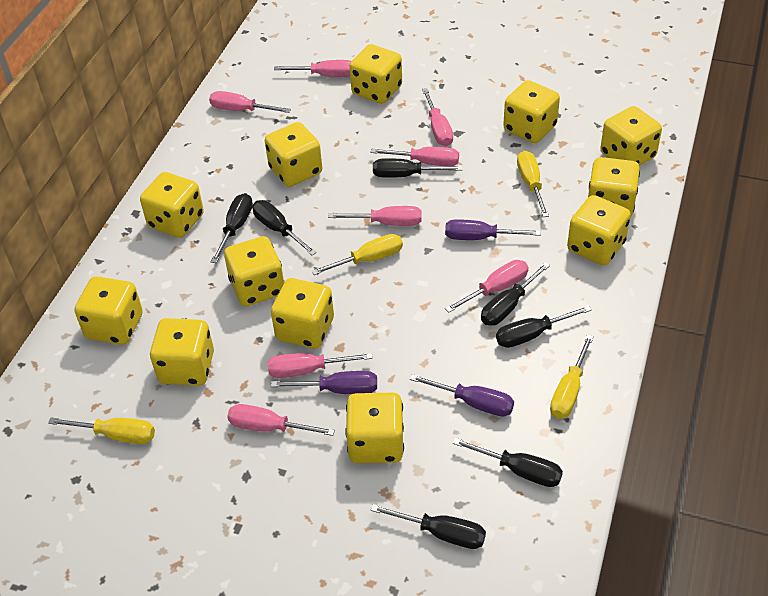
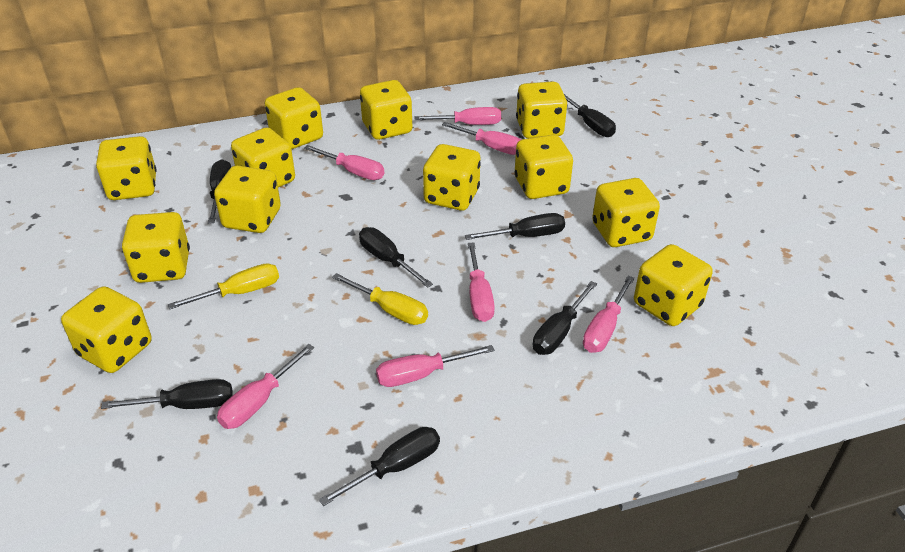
pink screwdriver: [209,91,291,113] [227,404,335,436] [268,353,373,378] [274,60,351,77] [328,206,422,226] [370,147,459,166] [422,88,453,146] [445,260,529,313] = 8 -> [217,344,314,429] [304,145,384,180] [376,345,494,387] [415,107,501,125] [442,122,521,155] [468,242,495,322] [583,276,635,353] = 7
purple screwdriver: [271,371,377,394] [410,374,514,417] [445,219,541,240] = 3 -> none = 0
yellow screwdriver: [48,417,155,444] [312,234,403,275] [517,151,549,217] [550,334,594,419] = 4 -> [168,263,279,309] [332,273,428,325] = 2

